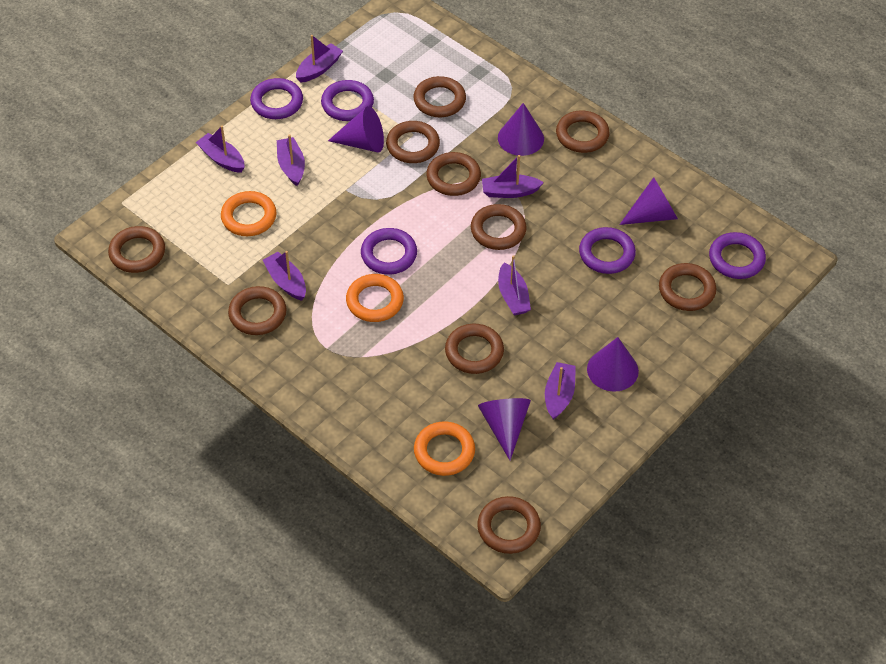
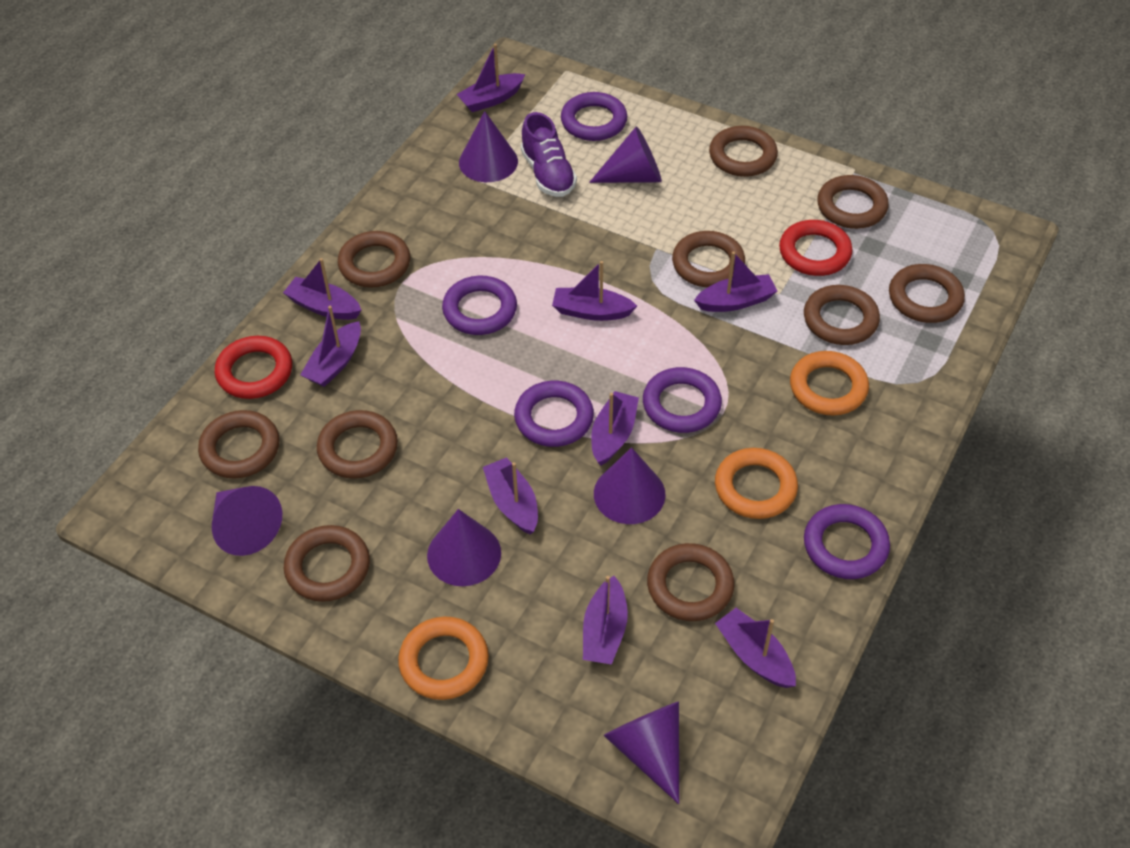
purple boat: [196,125,245,173] [263,251,306,301] [277,134,305,186] [296,35,343,83] [482,155,544,198] [498,255,531,315] [545,362,576,420] = 7 -> [283,258,361,320] [300,306,361,387] [457,44,525,112] [483,457,538,535] [552,261,637,321] [583,576,628,665] [591,391,639,466] [694,251,777,312] [715,608,796,688] = 9
purple cone: [328,106,384,152] [478,398,531,460] [498,103,544,156] [587,337,639,392] [619,177,678,225] = 5 -> [212,486,282,556] [427,509,501,586] [459,111,518,182] [589,126,662,183] [594,447,666,524] [604,701,679,804] = 6
purple shoe: none = 0 -> [521,112,577,197] = 1
red ring: none = 0 -> [215,336,292,399] [779,220,853,276] = 2

